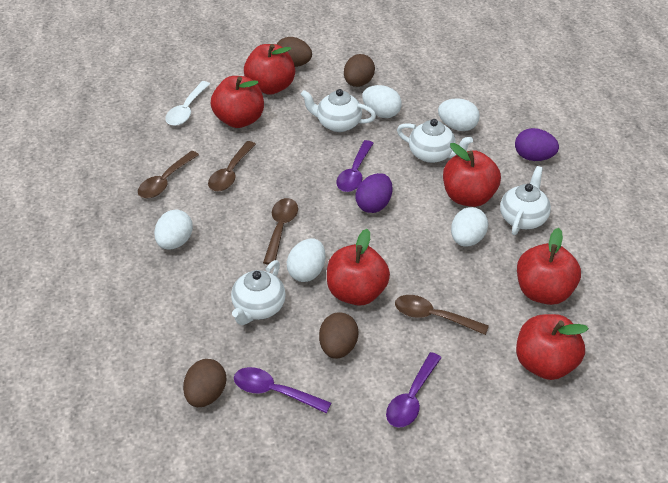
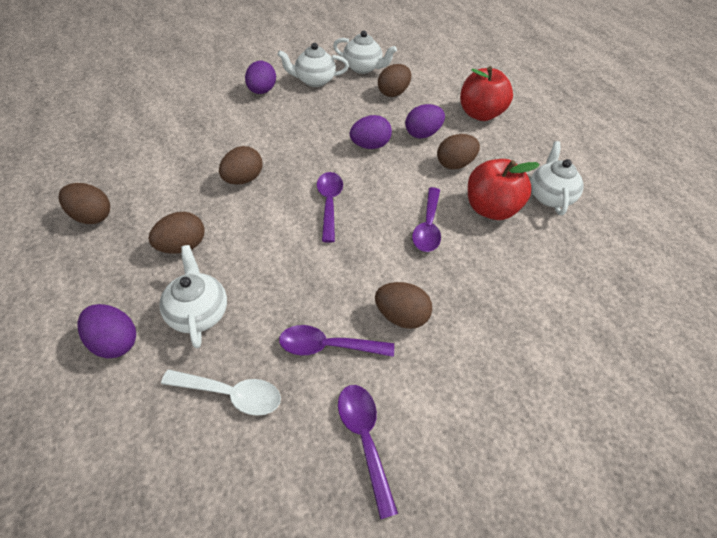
brown egg: [183,359,226,407] [277,37,312,67] [319,312,358,359] [344,54,375,87] = 4 -> [59,183,110,224] [149,212,205,253] [219,146,262,185] [375,282,432,329] [378,64,411,97] [437,134,480,170] = 6
brown spoon: [138,151,199,198] [208,141,256,192] [263,198,298,265] [395,295,489,335] = 4 -> none = 0
purple egg: [356,173,392,213] [515,128,559,161] = 2 -> [78,304,136,358] [245,61,276,94] [350,115,392,149] [405,104,445,139] = 4
purple spoon: [234,367,331,413] [336,140,374,192] [386,352,442,428] = 3 -> [279,325,394,357] [317,172,343,243] [338,385,398,520] [412,187,441,252] = 4
red apple: [211,76,264,128] [244,44,295,95] [327,229,390,306] [443,143,501,207] [516,314,589,380] [517,228,581,305] = 6 -> [460,66,513,121] [468,159,540,220] = 2
white egg: [154,209,193,250] [287,238,326,282] [362,85,402,118] [438,98,480,131] [451,207,488,247] = 5 -> none = 0

